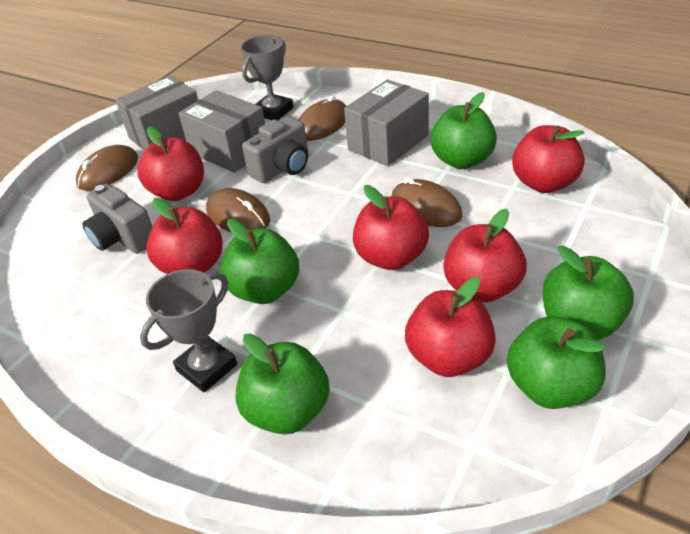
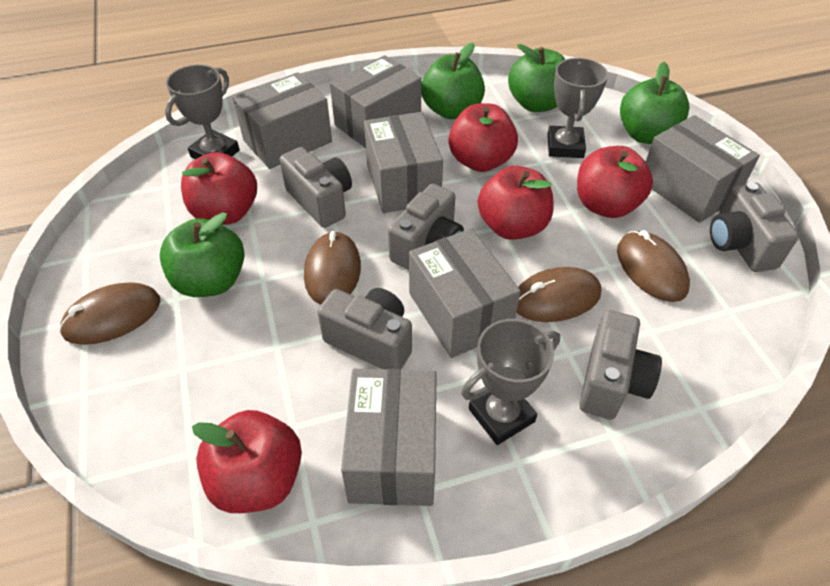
green apple: [220,219,299,304] [235,334,330,434] [431,92,497,169] [507,316,606,409] [543,246,634,340] = 5 -> [160,212,245,297] [421,43,485,119] [508,44,566,112] [620,62,690,144] = 4
grey box: [115,75,198,150] [178,90,265,173] [344,79,429,166] = 3 -> [233,72,332,169] [330,55,422,148] [341,369,437,506] [364,112,443,213] [409,228,521,358] [646,115,760,223] = 6
grey camera: [82,184,152,254] [242,116,308,183] = 2 -> [280,147,352,228] [317,288,412,369] [388,184,464,270] [579,310,662,420] [710,182,799,272] = 5
grey trophy: [140,269,237,392] [241,35,293,121] = 2 -> [165,65,240,159] [461,319,560,445] [547,58,608,158] = 3
red apple: [137,126,204,201] [146,198,223,274] [353,185,429,270] [405,277,496,377] [443,208,527,303] [512,125,585,193] = 6 -> [181,152,257,225] [192,410,302,513] [449,103,518,172] [478,166,553,240] [577,146,653,218] = 5

